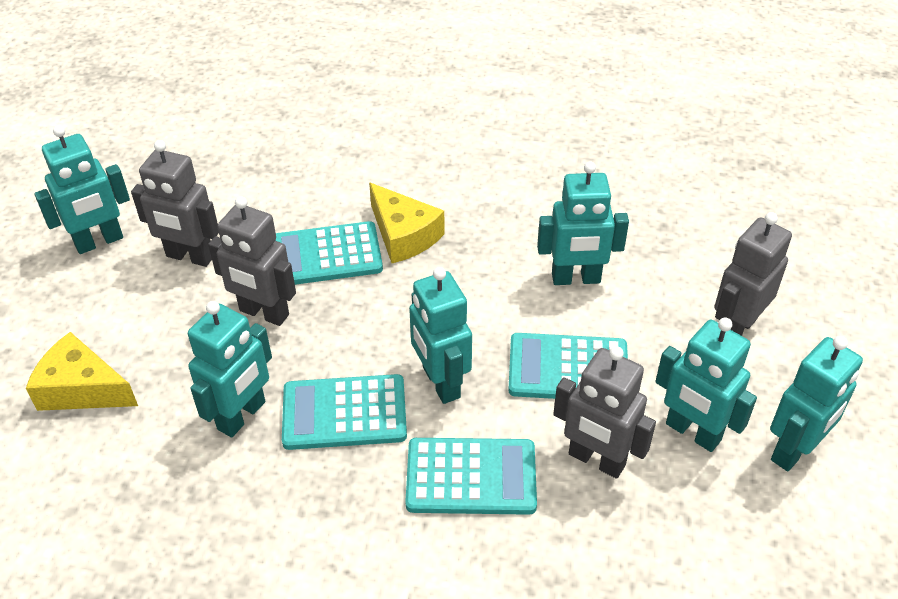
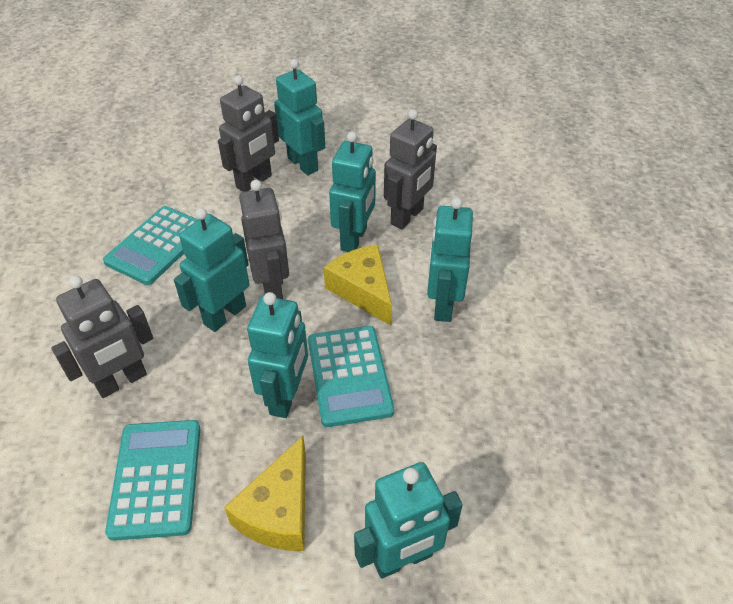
turquoise calculator: [275,221,383,285] [282,374,407,450] [405,438,537,515] [508,333,628,399] = 4 -> [103,206,198,285] [105,420,200,541] [308,326,394,427] = 3

